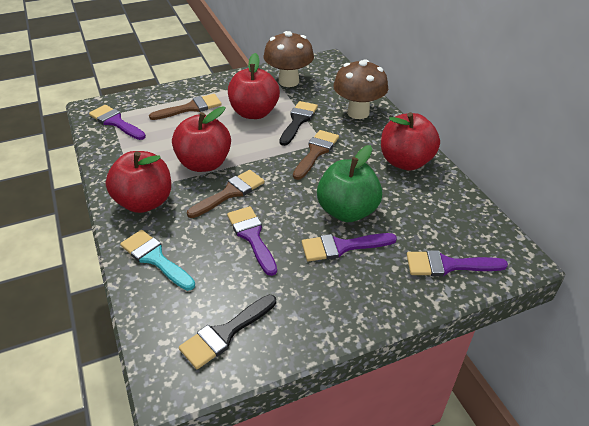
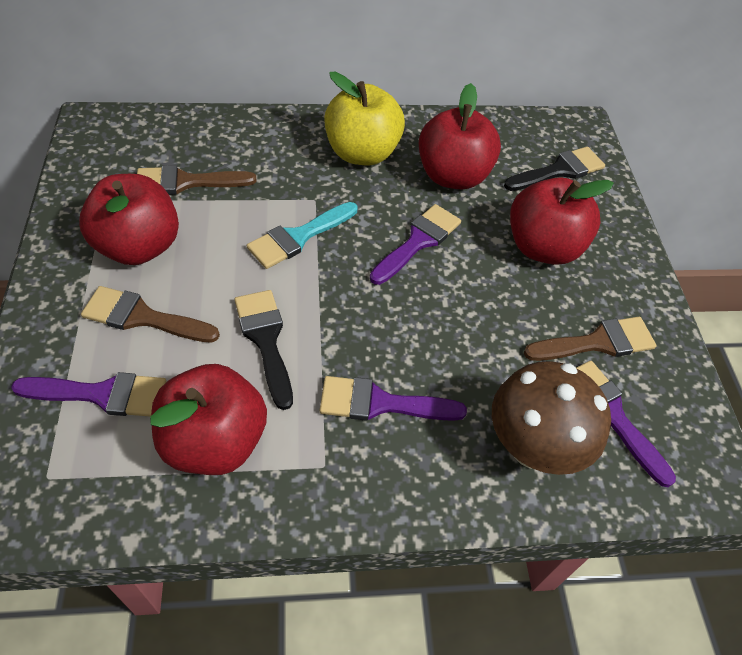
brown mushroom: [264,31,314,87] [333,59,388,119] = 2 -> [492,361,611,475] = 1
green apple: [317,145,382,222] = 1 -> none = 0
yellow apple: none = 0 -> [324,72,405,165] = 1

